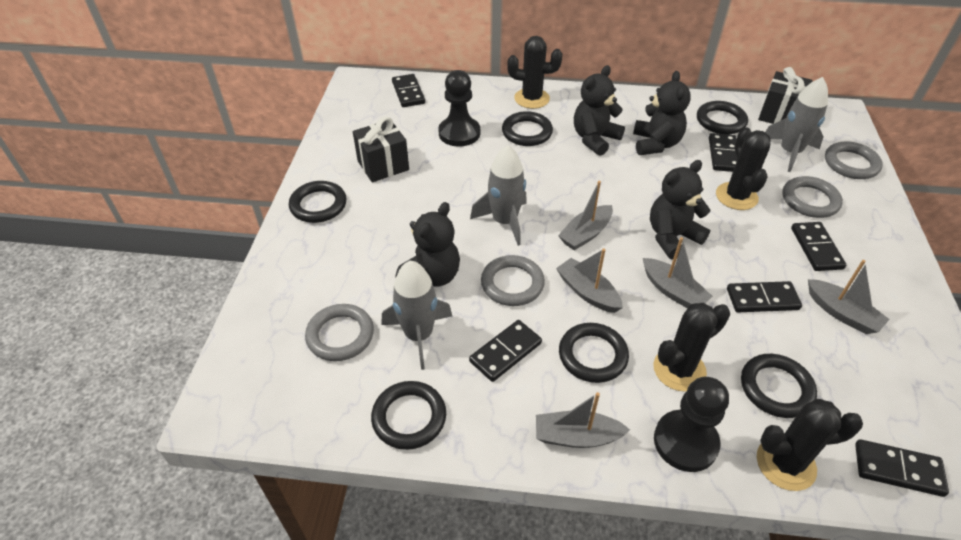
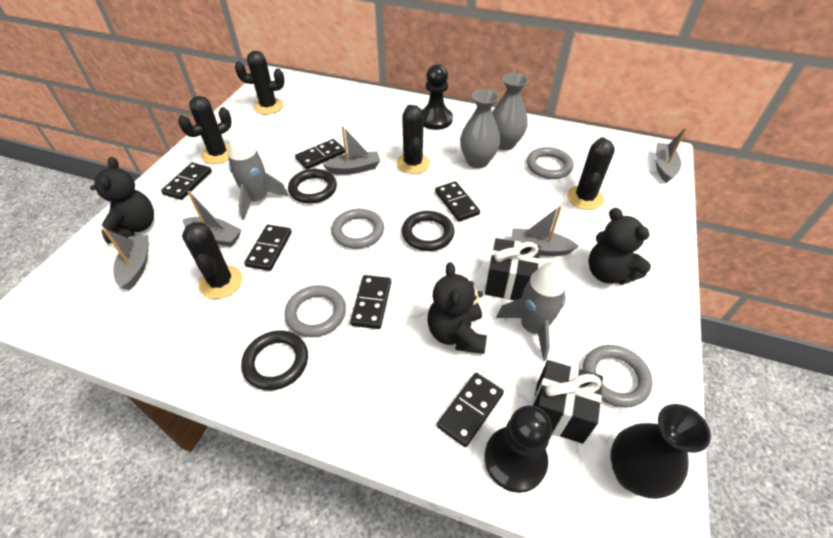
black cactus: [507,36,562,109] [653,303,730,392] [716,127,771,210] [757,399,863,491] = 4 -> [178,96,232,164] [182,222,242,299] [235,51,285,114] [396,105,430,174] [567,137,615,210] = 5
black ring: [289,181,346,223] [371,381,446,450] [502,111,553,146] [559,323,629,383] [697,101,748,135] [741,354,817,418] = 6 -> [241,330,308,390] [288,169,337,204] [402,211,454,251] = 3
black teddy bear: [396,202,460,286] [574,65,625,156] [633,71,691,155] [650,160,711,259] = 4 -> [90,157,154,244] [428,262,487,354] [588,208,651,285] = 3
black vase: none = 0 -> [610,404,711,499] = 1
grey rocket: [382,261,452,370] [470,145,527,246] [765,77,828,172] = 3 -> [228,131,288,220] [496,262,566,361] = 2
grey vase: none = 0 -> [460,89,500,168] [492,73,528,150] = 2

